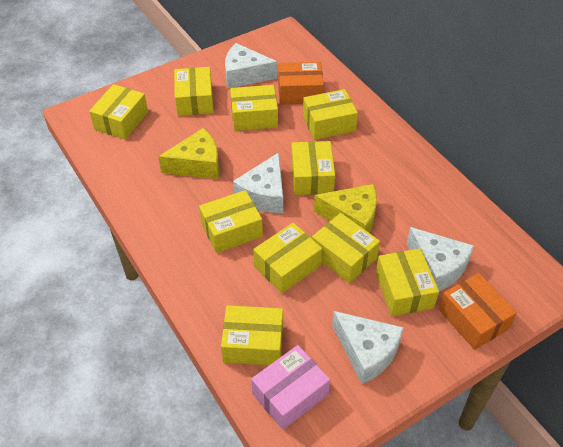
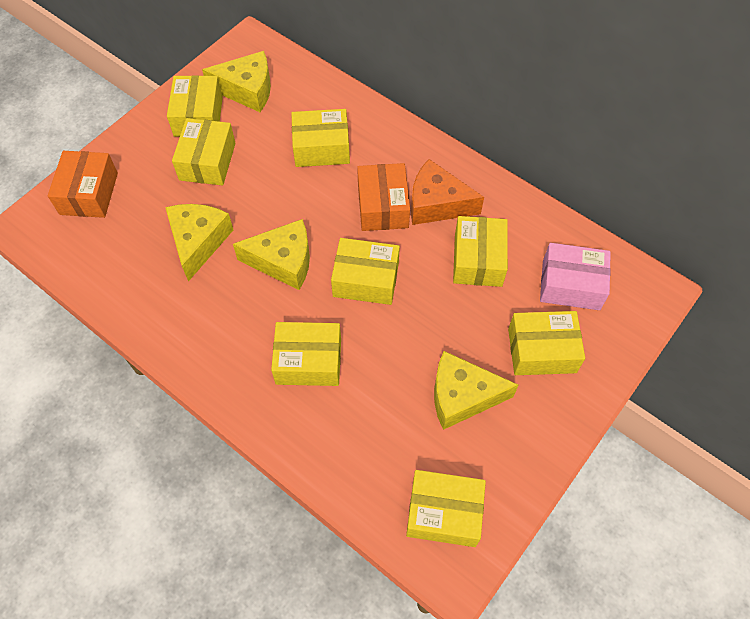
orange cheese: none = 0 -> [411,159,484,225] = 1
white cheese: [225,43,278,88] [233,153,283,213] [332,311,404,384] [407,227,474,291] = 4 -> none = 0
yellow box: [89,84,148,140] [174,67,214,116] [199,190,263,253] [221,305,283,365] [230,85,278,131] [253,223,322,293] [291,141,335,195] [303,89,358,140] [312,213,380,283] [376,248,439,316] = 10 -> [167,75,223,137] [172,118,235,185] [271,322,341,386] [291,109,350,167] [331,238,400,305] [406,470,486,547] [453,216,508,287] [508,311,585,375] = 8
yellow cheese: [158,128,219,179] [314,184,377,233] = 2 -> [165,204,233,282] [202,51,271,112] [233,219,310,290] [434,351,519,430] = 4

